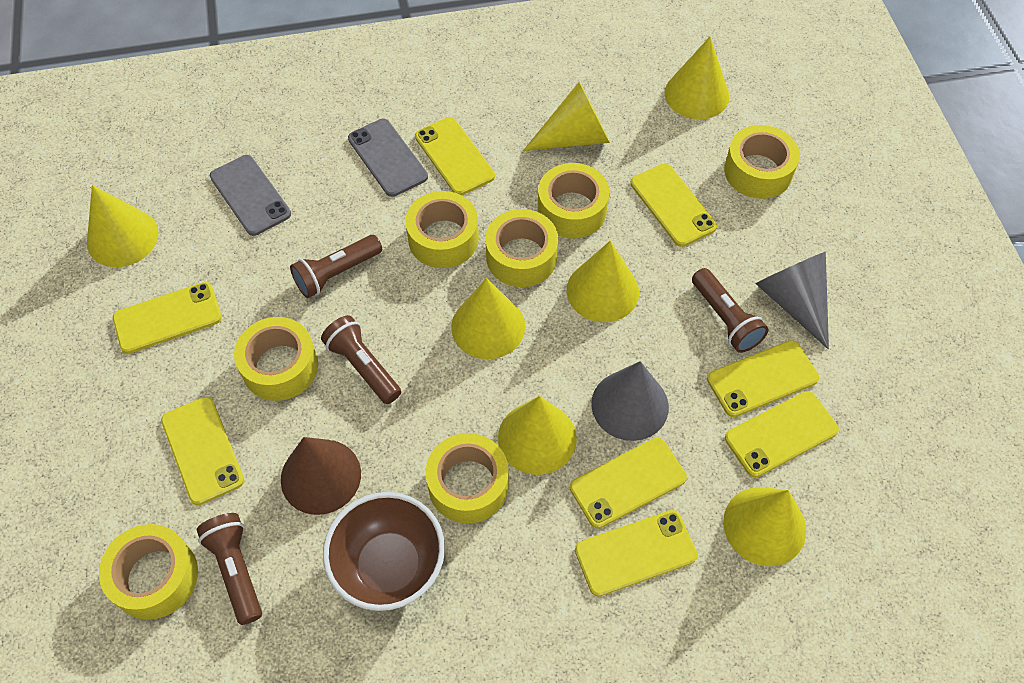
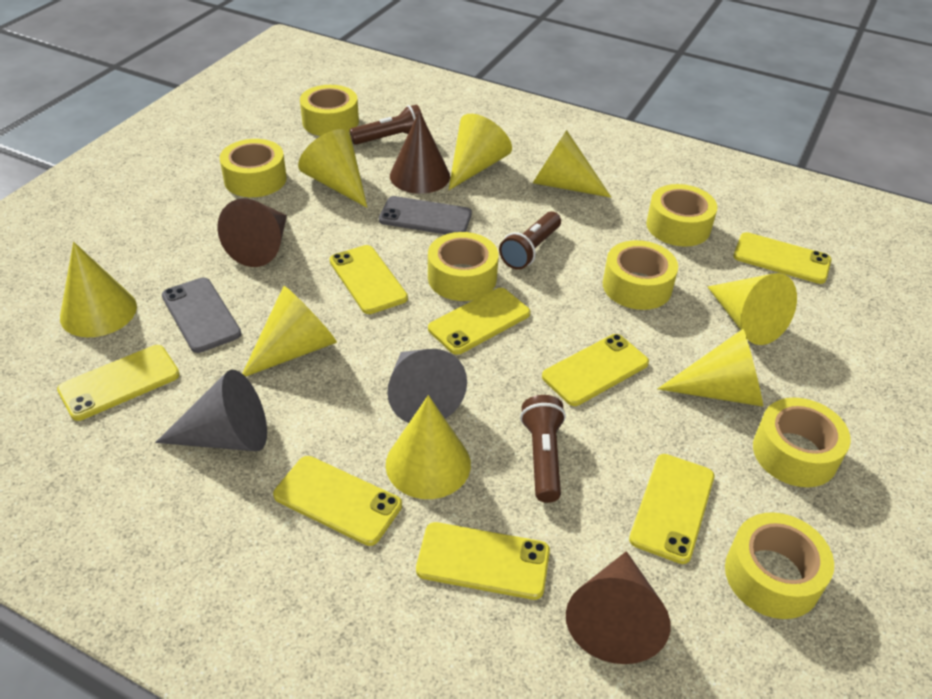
brown bowl: [323,492,445,611] = 1 -> none = 0
brown cone: [281,437,361,515] = 1 -> [217,199,287,267] [390,110,450,194] [566,551,670,664] = 3
brown flashlight: [197,513,262,625] [290,235,382,298] [321,315,401,404] [692,268,769,353] = 4 -> [350,104,422,145] [499,211,561,270] [520,395,566,503] = 3
yellow cone: [87,185,159,267] [451,278,525,359] [498,396,577,475] [523,82,610,151] [567,241,639,322] [665,37,729,119] [723,487,806,566] = 7 -> [60,242,137,337] [242,286,337,377] [298,129,367,208] [386,395,471,499] [449,114,512,190] [533,130,611,198] [658,329,763,407] [708,273,797,345] = 8

